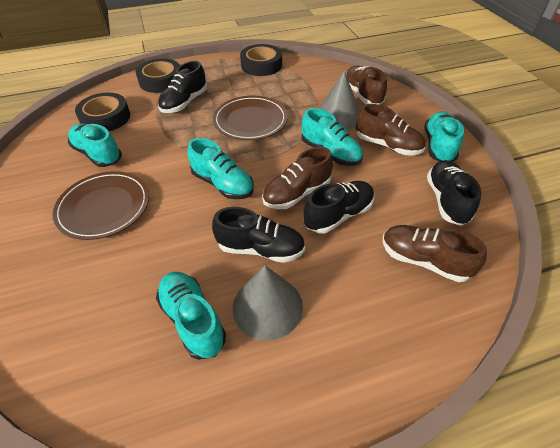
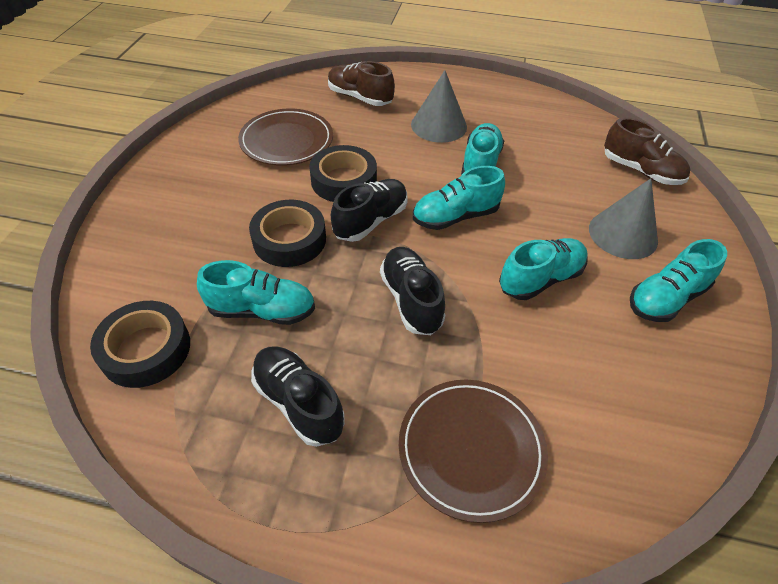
black shoe: [158,61,207,113] [212,207,305,263] [304,181,374,233] [427,160,481,226] = 4 -> [251,346,345,447] [331,179,408,242] [380,247,445,335] = 3
brown shoe: [262,147,333,209] [346,66,387,105] [356,104,425,155] [383,225,487,282] = 4 -> [328,61,395,106] [604,118,690,185] = 2

